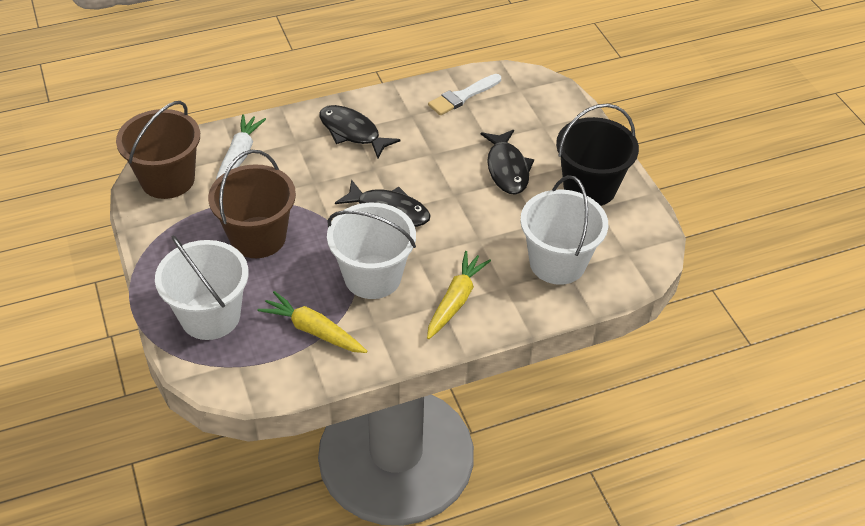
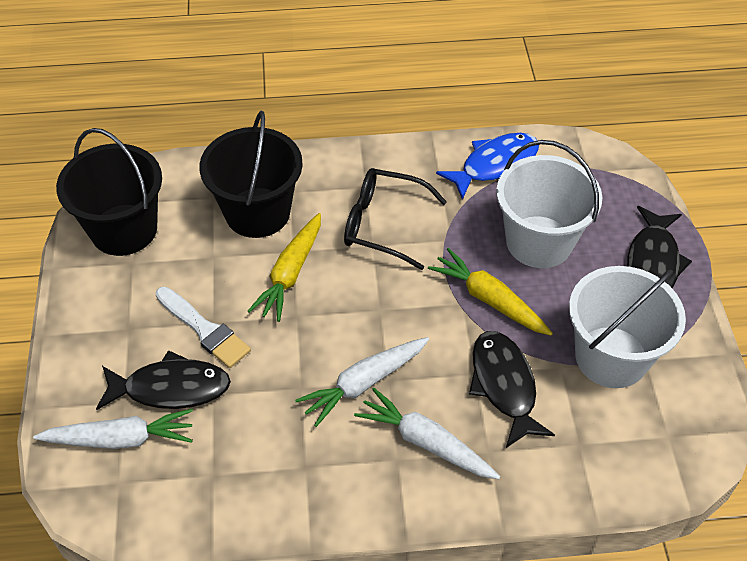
black bucket: [556,104,639,206] = 1 -> [56,128,162,256] [199,111,303,238] = 2
black glasses: none = 0 -> [344,168,447,270] = 1
blue fish: none = 0 -> [436,133,539,200] = 1
brown bucket: [116,101,200,199] [208,150,296,258] = 2 -> none = 0
white bucket: [155,235,249,340] [327,203,416,299] [520,175,608,285] = 3 -> [496,140,602,268] [569,266,686,388] = 2
white carrot: [216,114,266,180] = 1 -> [33,409,193,449] [295,337,429,427] [354,388,500,479] = 3

